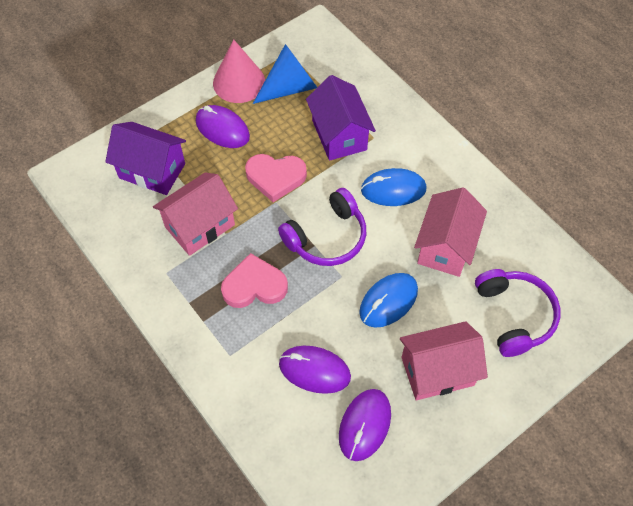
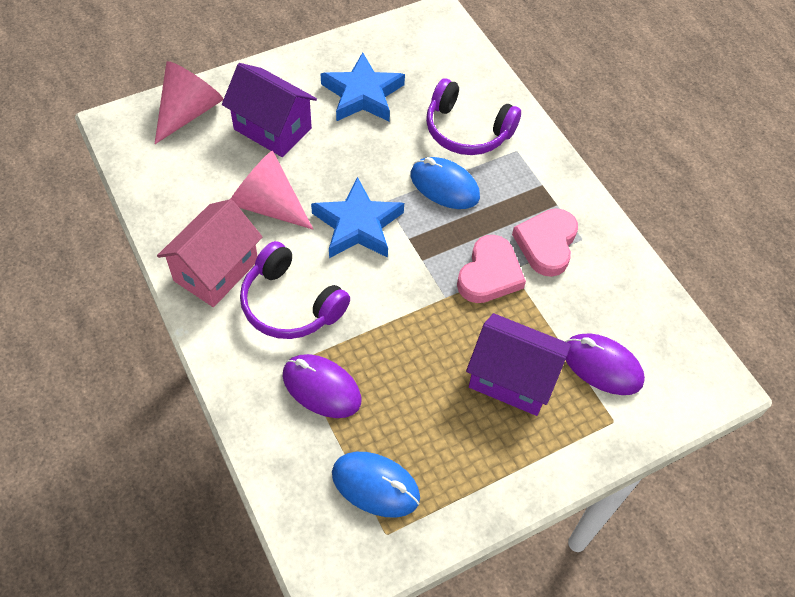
blue cone: [253,44,317,104] = 1 -> none = 0
blue star: none = 0 -> [311,177,404,258] [321,52,405,121] = 2
pink cone: [213,39,265,103] = 1 -> [155,61,223,144] [231,151,313,229] = 2
pink house: [153,172,238,256] [400,321,488,400] [414,187,487,277] = 3 -> [157,199,262,307] = 1
purple mouse: [196,105,250,148] [279,346,351,394] [339,389,391,461] = 3 -> [283,354,361,418] [565,333,645,395] = 2

